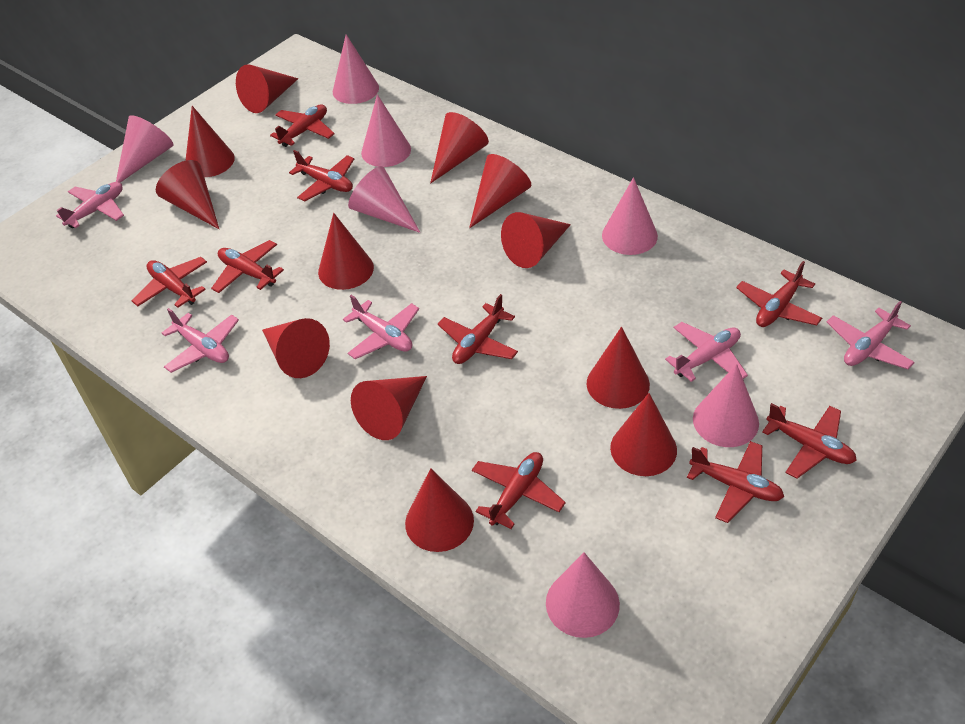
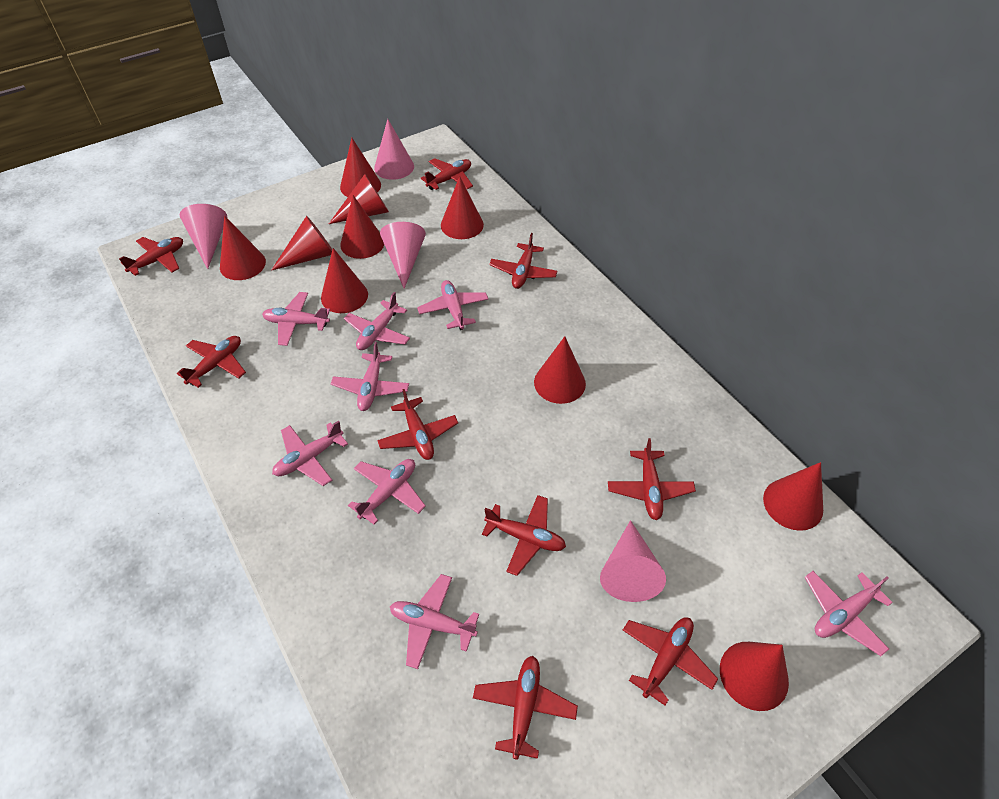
pink cone: [116,115,174,183] [333,34,379,104] [348,166,420,233] [361,94,411,167] [546,552,620,638] [602,177,658,255] [693,364,759,447] = 7 -> [180,204,227,269] [374,119,414,180] [380,222,426,289] [600,520,666,602] = 4
pink plane: [56,182,124,228] [162,308,239,373] [343,295,419,359] [665,322,748,382] [827,301,915,369] = 5 -> [262,292,330,346] [272,421,348,486] [331,342,409,411] [344,292,410,350] [348,459,426,525] [390,574,479,669] [417,280,488,330] [805,571,893,656] = 8
red cone: [156,160,219,229] [185,106,235,177] [236,64,298,113] [262,318,330,378] [318,213,374,290] [351,376,427,440] [405,468,474,552] [430,112,489,183] [469,154,531,228] [501,212,571,268] [586,327,650,409] [610,393,677,476] = 12 -> [220,216,266,280] [271,216,332,271] [321,248,368,313] [329,174,389,224] [340,138,381,197] [340,195,384,259] [441,176,484,239] [534,336,586,404] [720,642,789,711] [763,462,823,531] = 10

